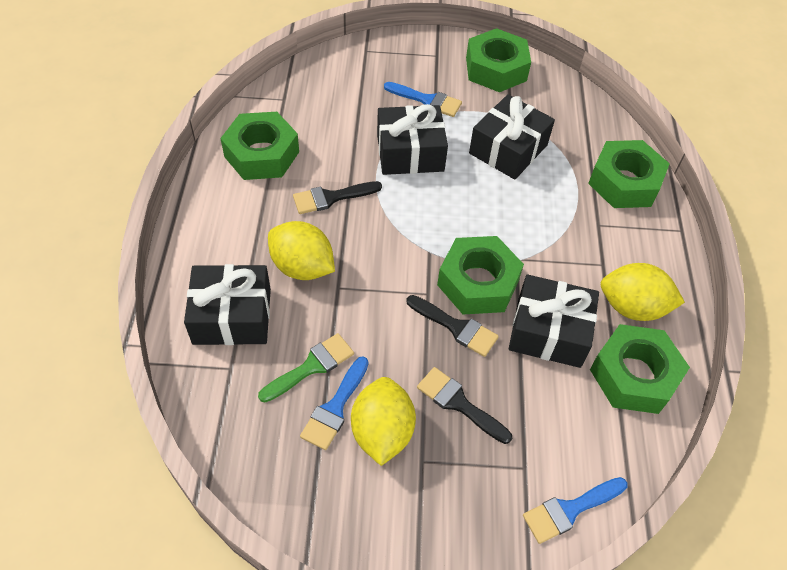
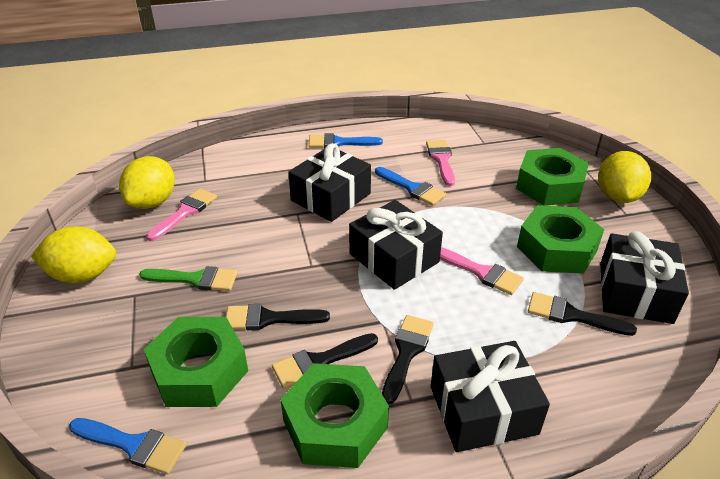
black brush: [293,181,382,214] [406,295,499,357] [417,367,512,444] = 3 -> [226,304,330,330] [272,333,378,389] [382,315,434,404] [528,292,637,336] = 4
green nut: [220,112,299,180] [437,236,524,315] [466,28,531,92] [588,140,670,208] [590,324,690,414] = 5 -> [144,317,248,407] [280,363,389,468] [516,148,589,206] [517,205,604,274] = 4
pink brush: none = 0 -> [146,188,217,241] [426,140,455,186] [440,247,524,295] = 3

